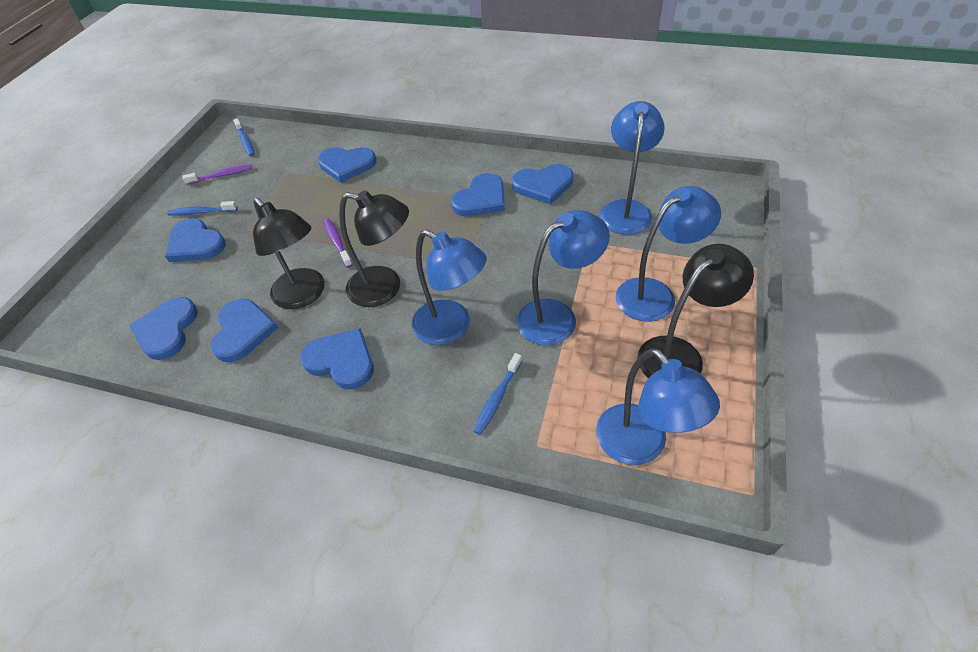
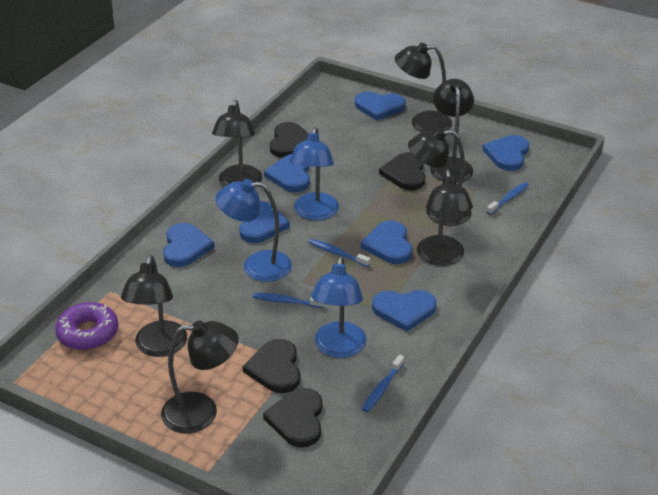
black heart: none = 0 -> [243,339,300,393] [263,388,322,448] [270,122,308,158] [379,152,426,190] = 4
black lamp: [253,197,325,309] [339,190,409,307] [638,244,754,378] = 3 -> [121,255,187,357] [161,320,238,434] [212,99,262,188] [395,43,452,132] [408,128,471,226] [417,170,473,266] [430,79,474,183] = 7
blue lamp: [412,229,487,345] [517,210,610,346] [596,348,720,465] [600,101,665,235] [616,186,721,322] = 5 -> [215,179,292,282] [289,127,339,220] [311,256,366,358] = 3
blue toothbrush: [167,201,238,216] [233,118,255,157] [473,353,522,435] = 3 -> [253,293,324,308] [309,239,371,267] [362,354,405,412] [486,182,529,215] = 4
purple donut: none = 0 -> [55,302,118,350] = 1
purple toothbrush: [182,164,253,185] [324,219,353,268] = 2 -> none = 0

